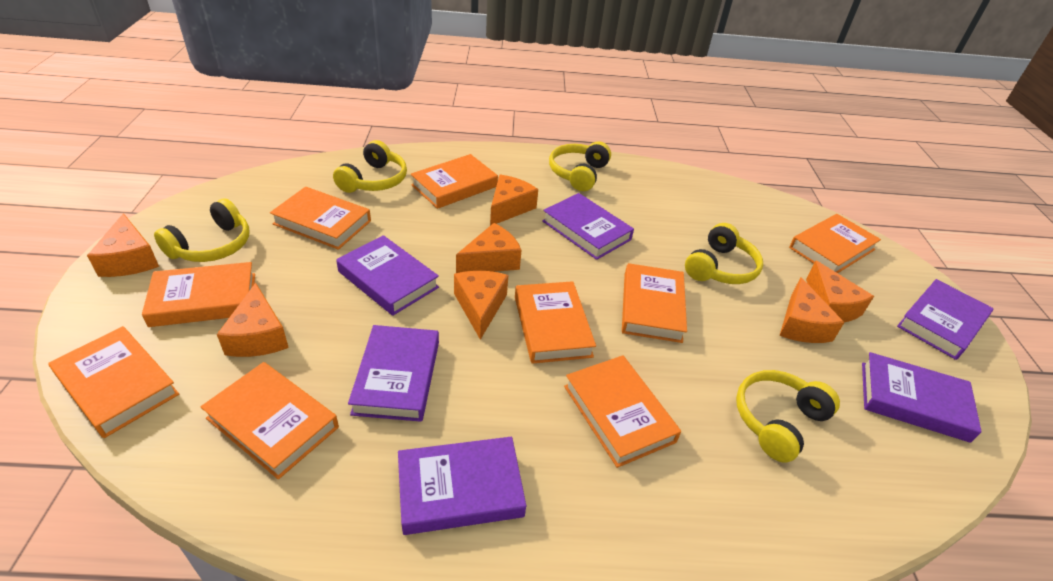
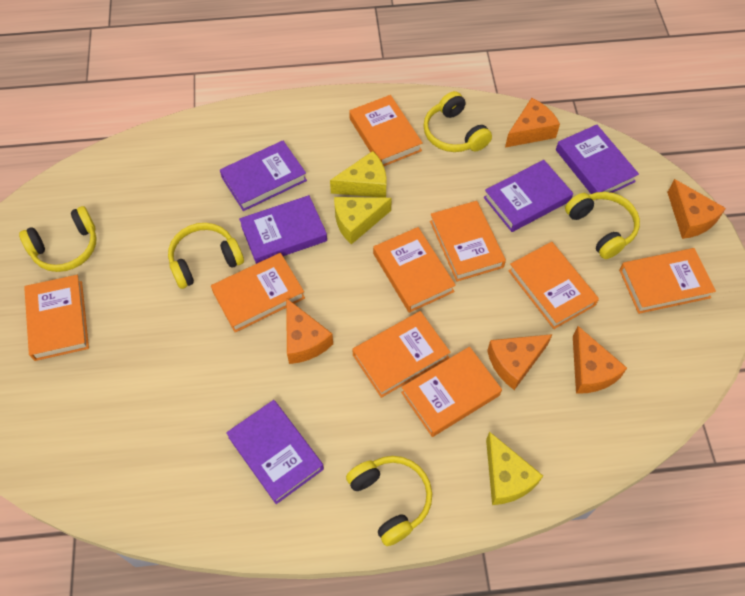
orange cheese: [87,213,159,277] [217,283,289,357] [454,271,508,340] [456,223,521,273] [490,175,538,226] [780,277,844,343] [806,261,874,322] = 7 -> [286,298,333,364] [487,334,553,390] [505,98,560,148] [573,326,627,394] [667,179,726,239] = 5
purple book: [336,235,439,316] [348,325,439,422] [398,437,526,535] [542,193,634,260] [862,352,982,443] [897,279,993,360] = 6 -> [220,141,307,211] [226,400,324,504] [239,195,327,264] [484,160,573,232] [556,125,639,194] = 5
yellow cheese: none = 0 -> [330,151,386,198] [334,197,392,244] [486,431,543,505] = 3

